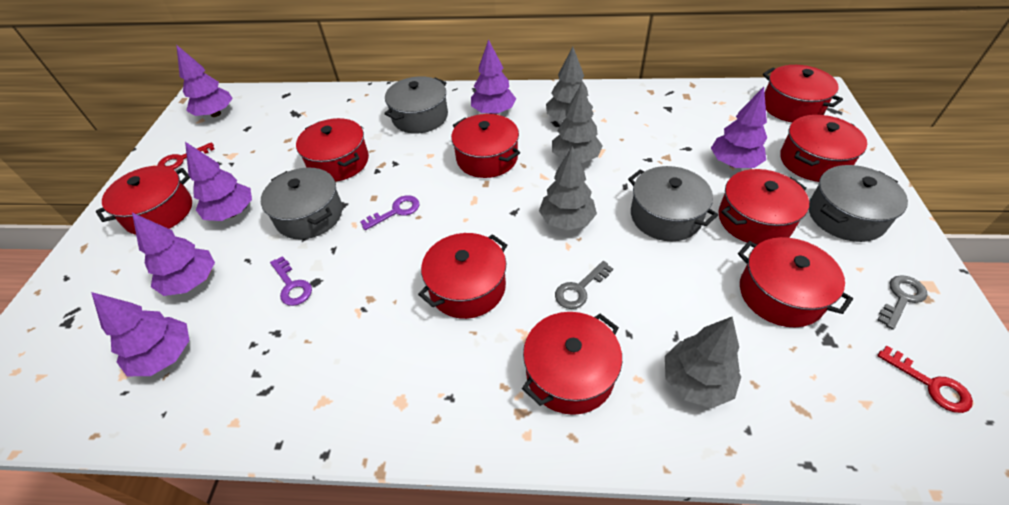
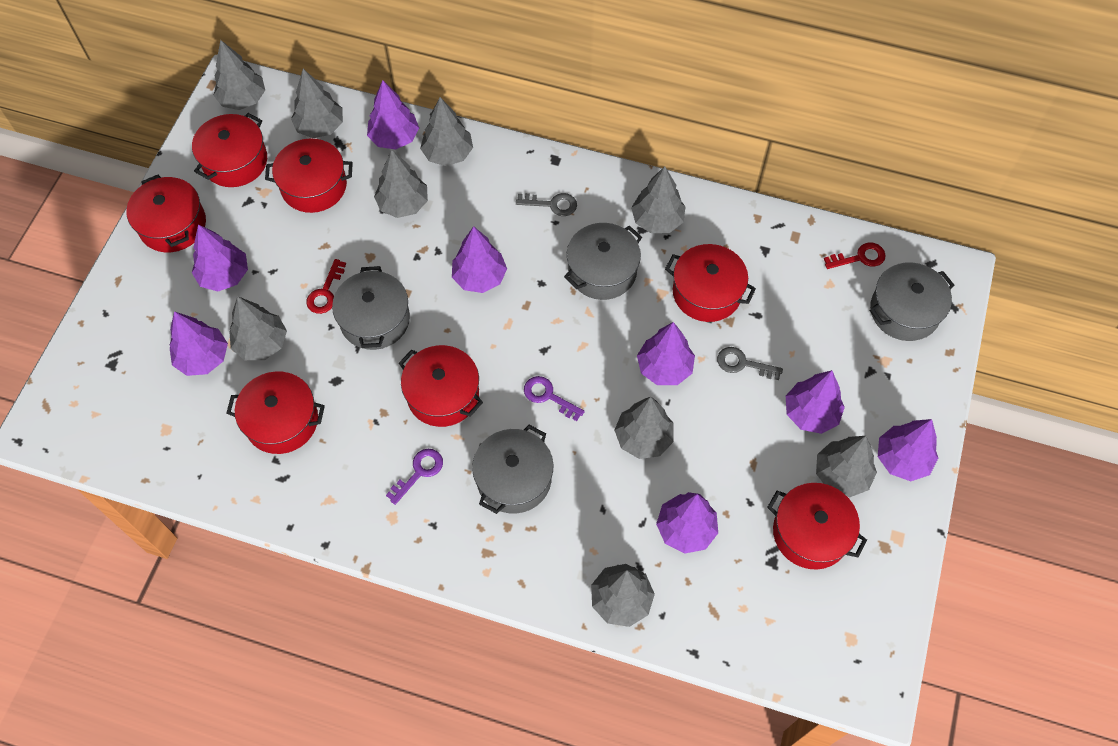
grey tree: [539,146,597,230] [546,47,593,121] [552,83,603,163] [665,317,741,408] = 4 -> [214,40,265,110] [229,296,287,360] [291,69,343,138] [374,149,428,218] [420,97,473,166] [591,564,655,627] [614,397,674,459] [631,166,686,233] [816,436,877,497] = 9
purple tree: [91,292,190,376] [132,213,215,296] [176,45,233,117] [185,142,252,221] [471,39,516,115] [711,87,767,168] = 6 -> [169,311,228,376] [192,224,248,291] [367,80,419,150] [452,226,507,293] [637,322,695,385] [656,492,718,554] [786,370,845,434] [878,419,938,481] = 8
red pot: [96,166,192,235] [296,118,369,182] [418,233,507,319] [451,114,520,178] [522,312,622,415] [718,169,809,245] [738,237,853,327] [763,65,843,123] [780,115,867,182] = 9 -> [126,175,206,252] [192,113,267,187] [227,371,325,454] [265,139,353,213] [399,345,483,427] [665,244,756,322] [767,483,867,569] = 7

